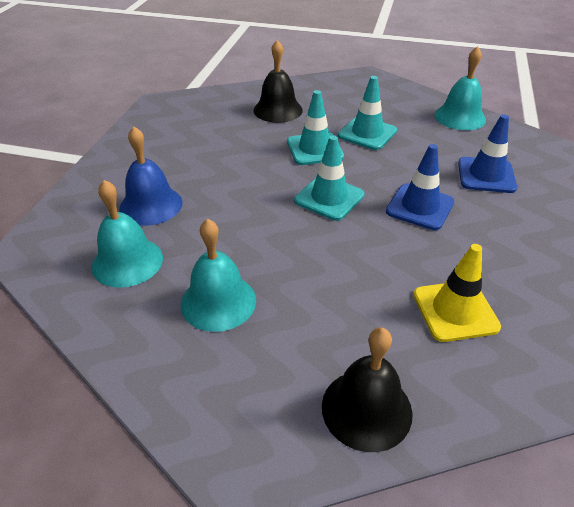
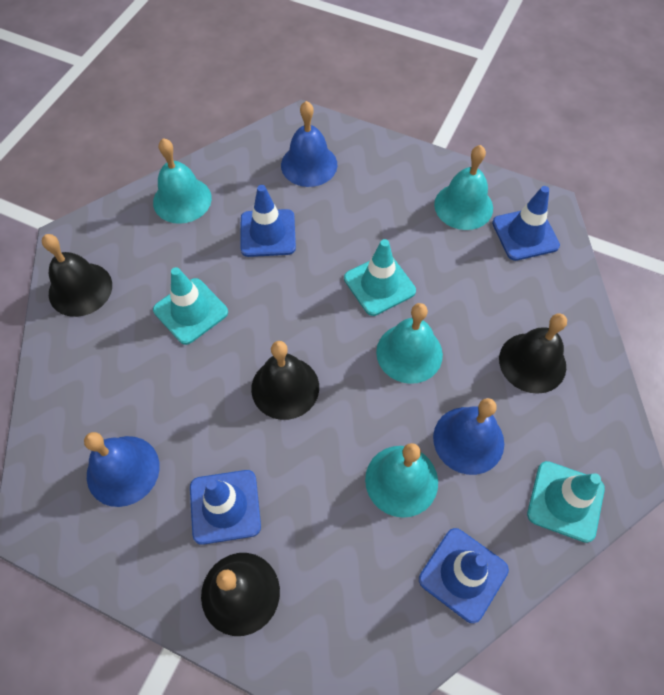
black bell: [254,40,303,123] [322,327,413,452] = 2 -> [42,234,112,317] [201,553,280,636] [251,341,319,420] [499,313,567,394] = 4
blue bell: [119,126,183,226] = 1 -> [84,432,160,507] [281,101,337,187] [433,398,504,475] = 3
blue traffic cone: [386,144,454,230] [458,114,517,193] = 2 -> [190,470,261,545] [241,185,296,257] [419,528,509,623] [492,186,560,261] = 4
turquoise bell: [91,180,163,288] [180,218,256,332] [435,46,486,130] = 3 -> [153,138,212,224] [365,443,438,518] [376,303,443,384] [434,145,493,230] = 4
yellow traffic cone: [413,244,501,342] = 1 -> none = 0

